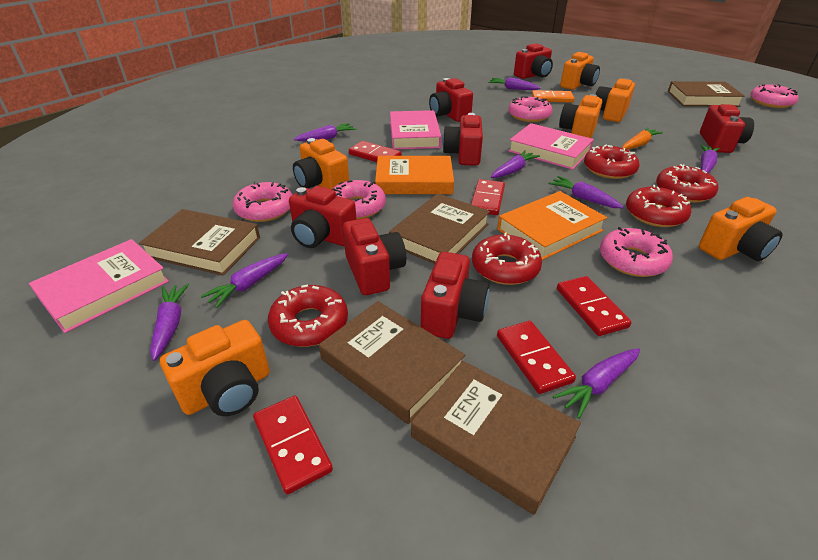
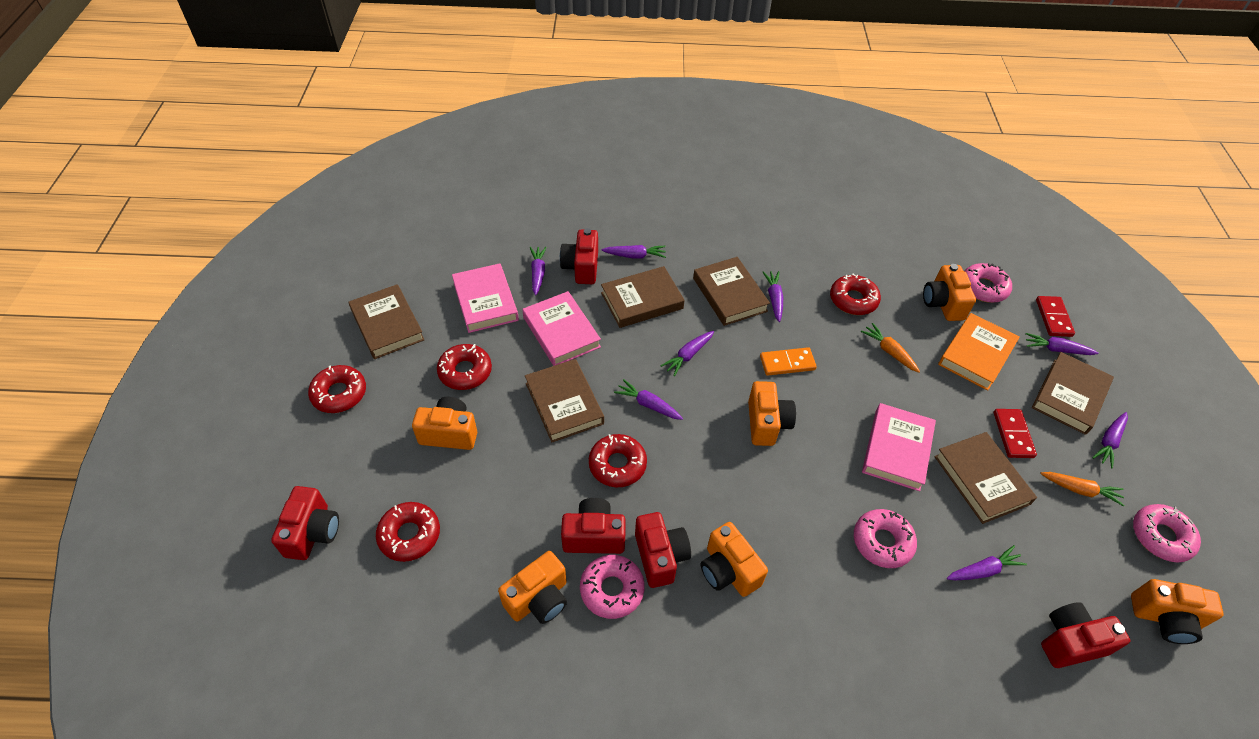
brown book: [139,209,260,275] [319,301,466,424] [389,193,490,264] [411,361,581,515] [668,81,745,107] = 5 -> [348,284,425,359] [525,359,604,442] [601,266,685,328] [693,257,770,326] [934,432,1037,524] [1032,352,1114,435] = 6
orange book: [375,156,454,194] [497,191,607,260] = 2 -> [938,313,1020,391] = 1
orange carrot: [622,127,663,150] = 1 -> [861,323,920,373] [1040,472,1124,506] = 2
pink donut: [233,182,293,222] [332,180,386,219] [508,96,552,122] [600,227,673,277] [750,84,798,108] = 5 -> [580,555,645,619] [854,509,917,568] [965,263,1012,303] [1133,504,1201,563] = 4
red camera: [289,186,357,248] [343,218,406,295] [421,252,489,339] [429,78,473,122] [442,113,483,166] [514,43,553,79] [700,104,754,153] = 7 -> [271,486,339,560] [560,228,598,284] [561,498,626,554] [635,512,691,588] [1041,602,1130,668] = 5
red domino: [253,396,333,494] [349,141,402,162] [471,179,505,215] [497,321,576,394] [557,276,631,336] = 5 -> [994,409,1037,458] [1036,296,1075,337] = 2

